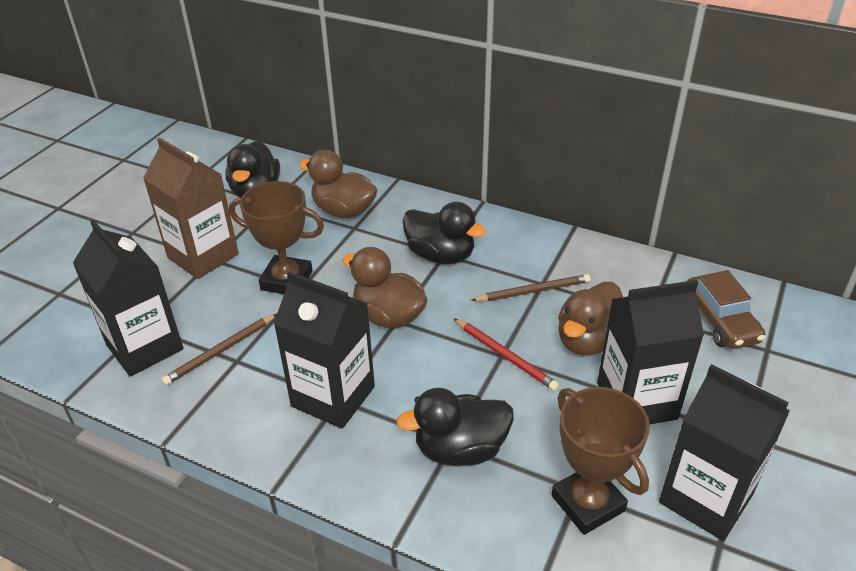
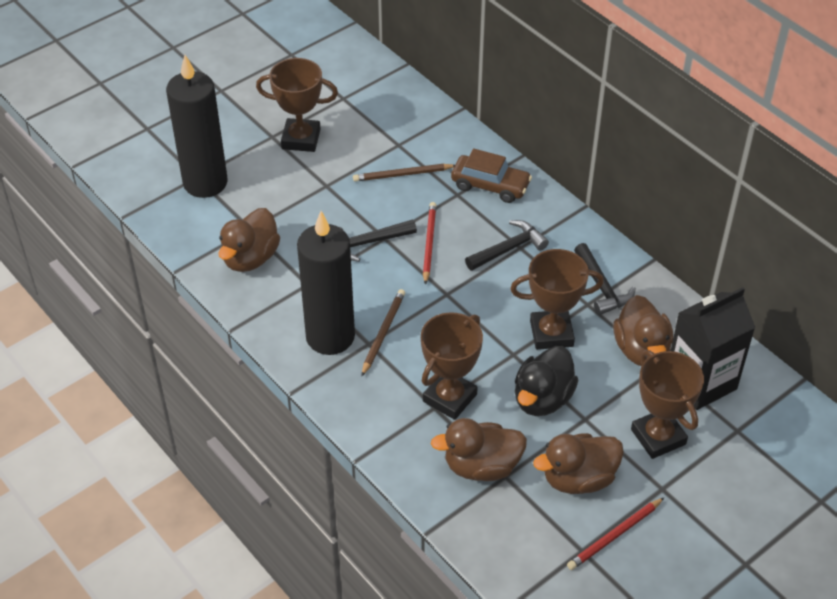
black candle: none = 0 -> [166,55,228,198] [297,211,355,355] = 2
black carton: [73,219,183,377] [274,271,375,429] [597,280,704,424] [659,364,790,541] = 4 -> [671,287,755,410] = 1
black duck: [225,141,280,197] [396,388,514,466] [402,202,486,264] = 3 -> [515,346,578,416] = 1
black hammer: none = 0 -> [339,219,417,262] [465,220,549,271] [574,243,636,315] = 3
brown carton: [143,138,239,279] = 1 -> none = 0
brown duck: [299,150,378,218] [342,247,428,329] [558,282,623,356] = 3 -> [219,208,280,272] [431,418,527,481] [533,433,624,494] [613,295,673,366] = 4
brown trophy: [229,181,324,294] [551,387,650,535] = 2 -> [256,58,338,152] [421,312,483,420] [510,249,604,350] [631,350,704,459] = 4
red pencil: [454,318,559,391] = 1 -> [423,202,436,285] [567,498,664,570] = 2

